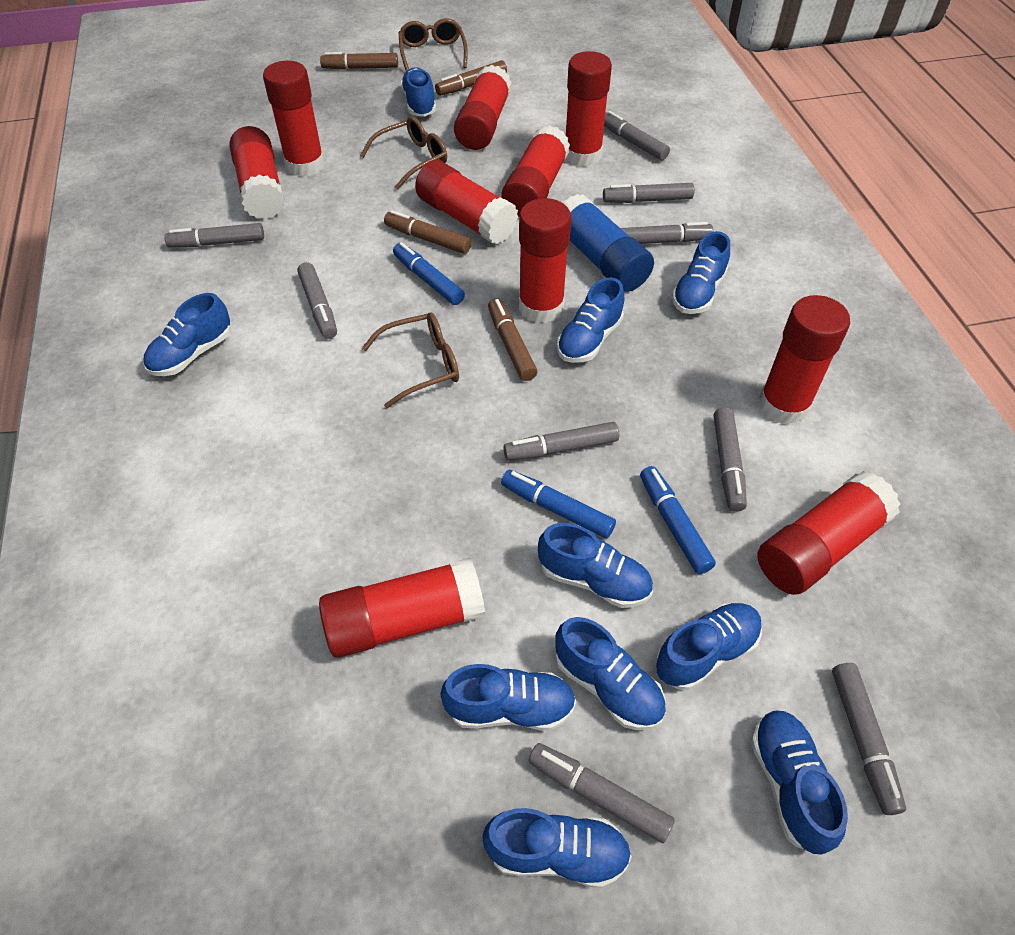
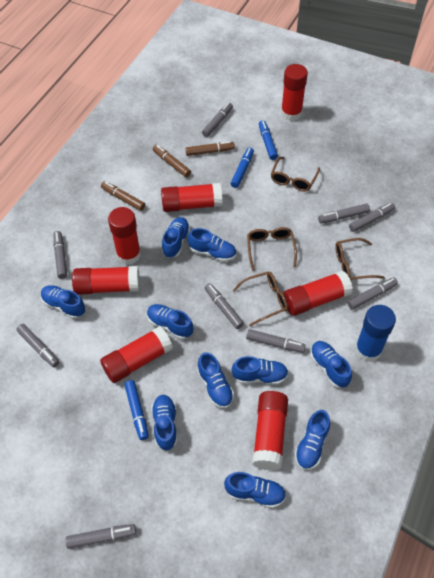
brown glasses: [360,116,447,190] [362,313,459,408] [399,18,468,71] = 3 -> [232,272,288,326] [247,227,297,271] [271,157,320,191] [335,238,385,280] = 4
brown marker: [320,52,398,70] [384,210,471,254] [435,60,507,96] [488,298,538,381] = 4 -> [101,181,145,211] [153,145,191,177] [185,141,235,156] = 3
red glue stick: [229,126,285,220] [263,61,325,177] [319,558,485,658] [415,160,518,244] [454,65,512,150] [502,125,570,217] [519,198,571,323] [566,51,612,167] [757,471,900,595] [759,295,850,425] = 10 -> [72,266,140,295] [100,326,173,383] [108,207,141,265] [161,183,223,212] [252,391,288,470] [281,64,308,121] [283,270,353,316] = 7

